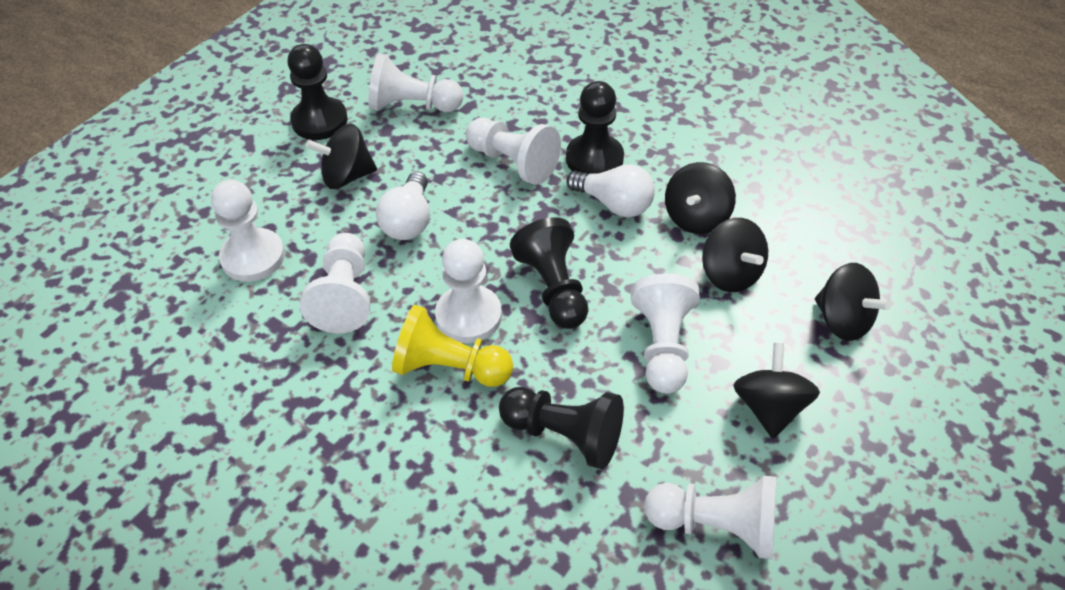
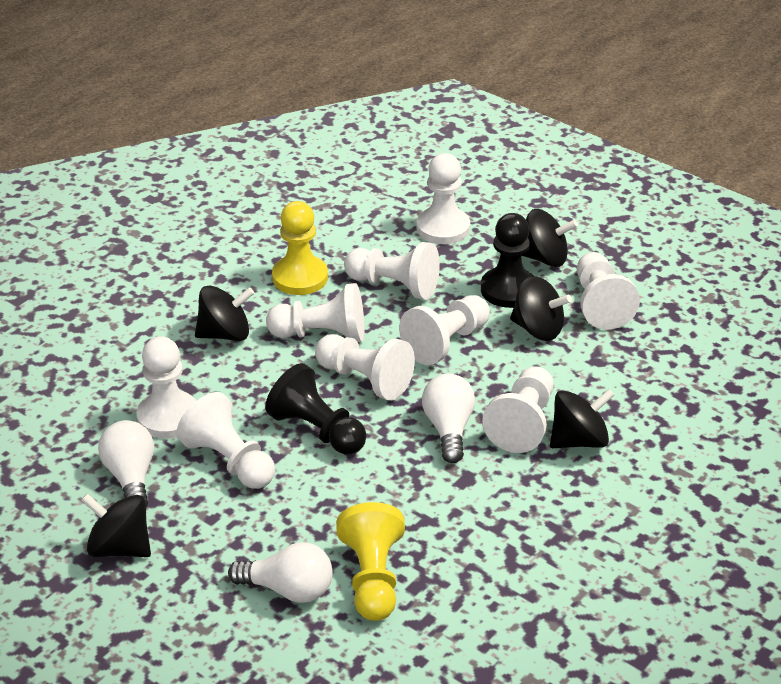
black pawn: [287,44,348,140] [499,387,624,469] [510,217,588,329] [566,81,624,174] = 4 -> [265,363,366,454] [481,213,533,308] = 2
white light bulb: [376,172,430,240] [566,164,655,217] = 2 -> [98,420,154,507] [228,542,333,603] [422,374,475,463] = 3
white pawn: [211,180,285,282] [300,233,371,333] [368,53,463,112] [435,239,502,343] [466,118,561,185] [631,274,700,394] [644,476,776,559] = 7 -> [136,336,196,439] [177,392,275,489] [266,283,364,342] [315,334,415,401] [344,242,440,300] [399,295,490,365] [417,153,470,244] [482,366,553,453] [577,252,640,330] = 9
yellow pawn: [392,305,513,387] = 1 -> [272,201,328,295] [336,502,405,621] = 2

